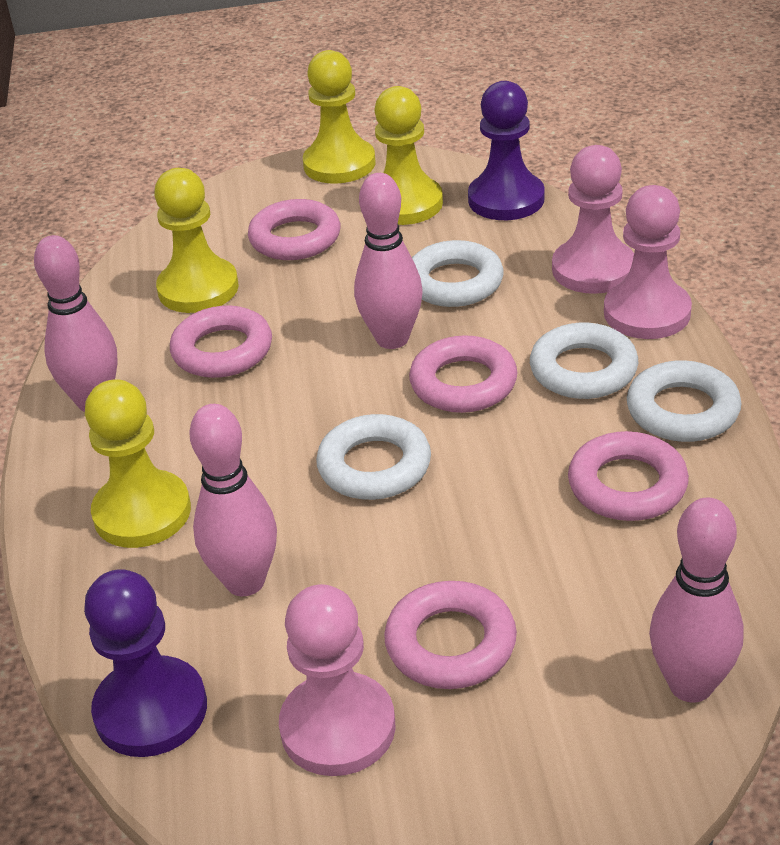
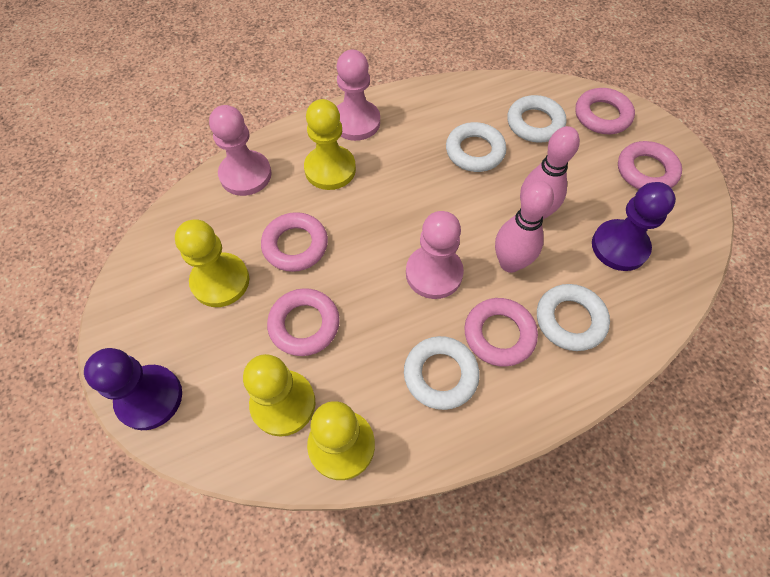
pink bowling pin: [34,235,118,412] [189,404,277,596] [354,173,423,349] [649,498,744,703] = 4 -> [495,181,554,273] [520,126,580,220] = 2

